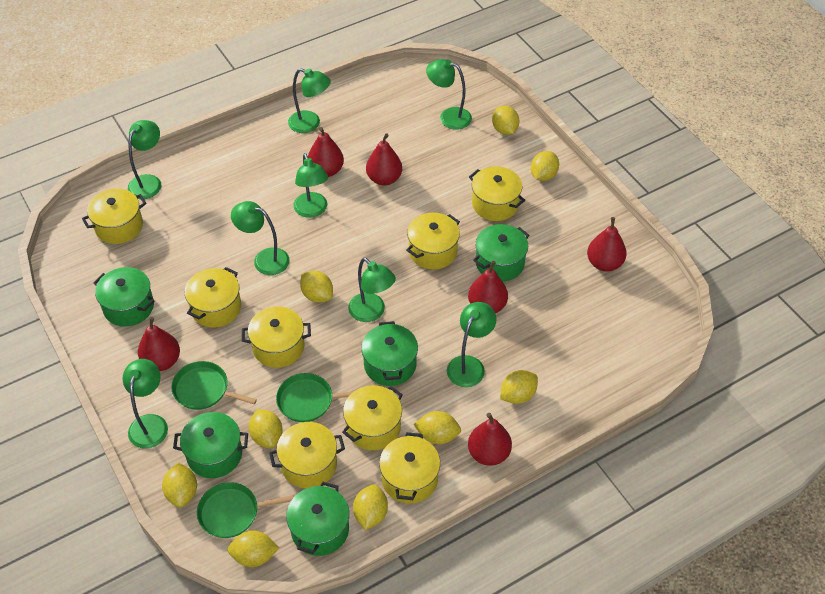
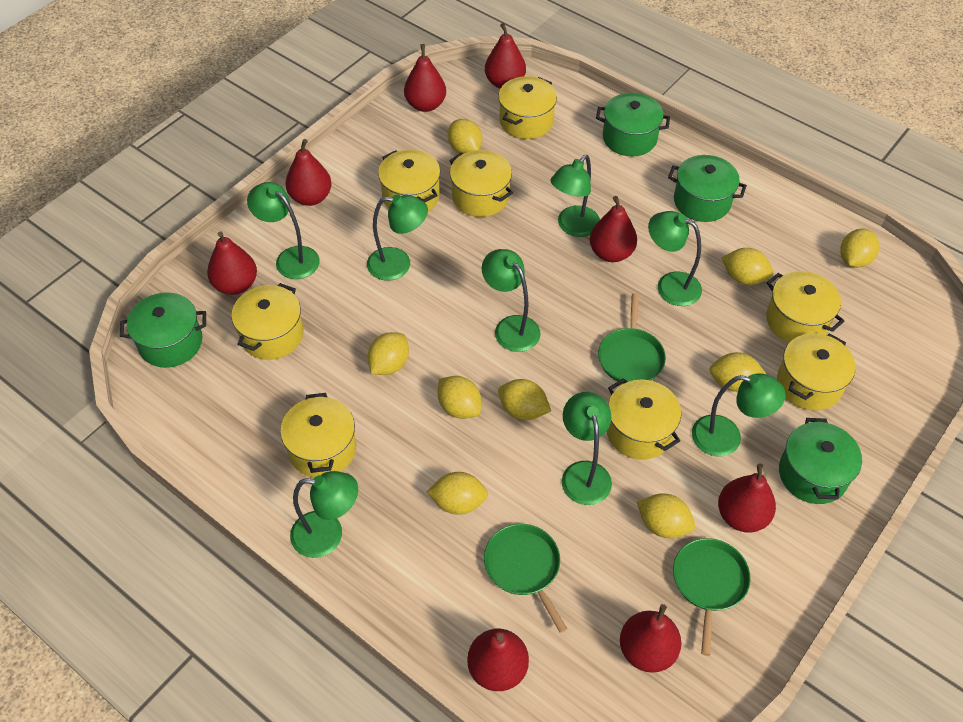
green pot: [93,267,154,327] [173,412,248,478] [286,482,349,556] [361,321,418,386] [473,224,529,282] = 5 -> [120,292,206,368] [596,93,670,156] [668,155,747,222] [779,418,862,504] = 4
red pear: [138,317,180,371] [308,127,344,177] [366,133,402,186] [468,261,508,313] [468,413,512,466] [587,217,627,271] = 6 -> [207,231,257,295] [285,139,332,206] [404,44,446,112] [467,629,529,691] [485,23,526,89] [590,196,637,262] [620,604,681,673] [718,463,776,532] = 8

